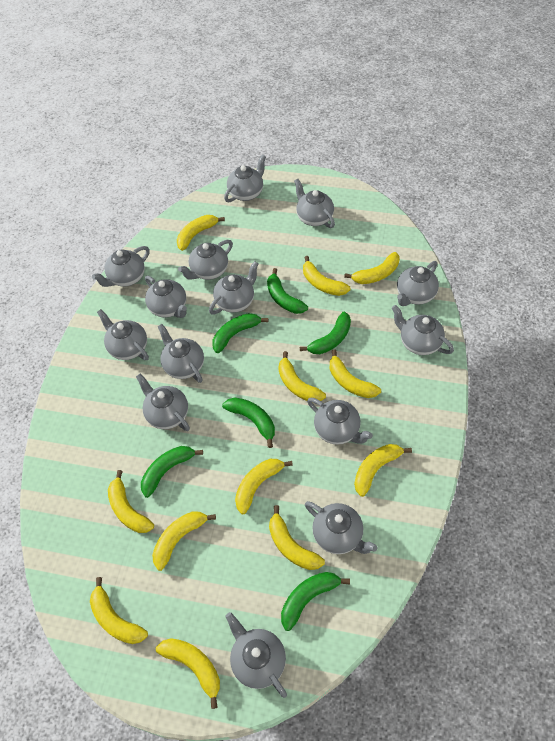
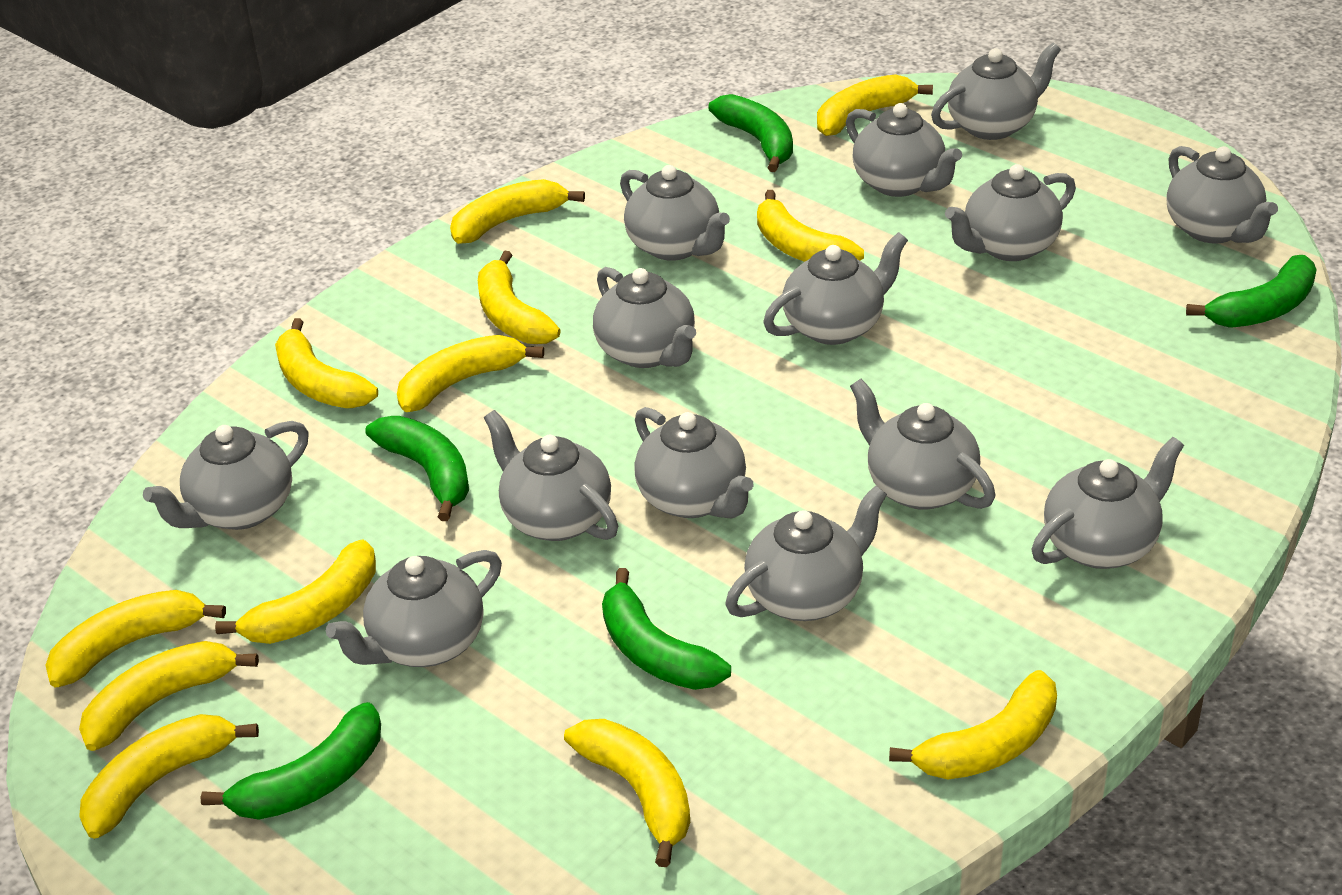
green banana: [141,446,203,498] [212,313,268,353] [222,398,275,448] [267,268,308,314] [281,572,350,631] [300,312,351,354] = 6 -> [201,702,381,820] [365,416,469,521] [602,568,731,690] [708,94,793,172] [1186,255,1317,328] = 5

